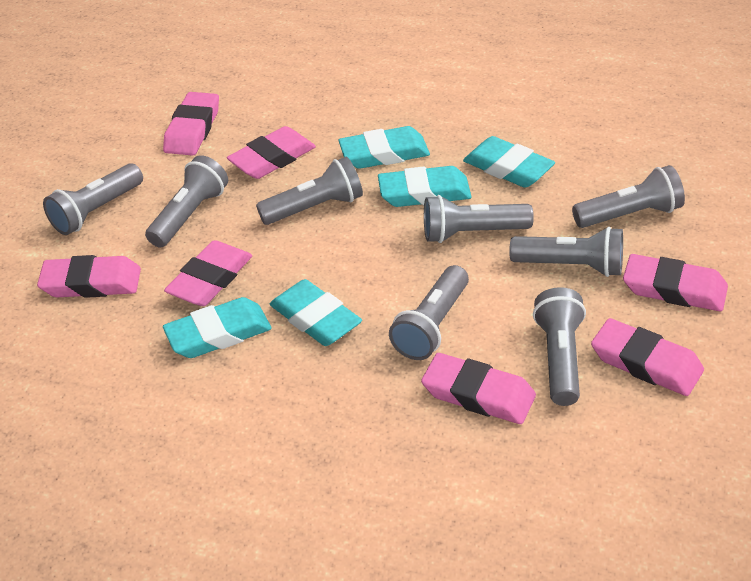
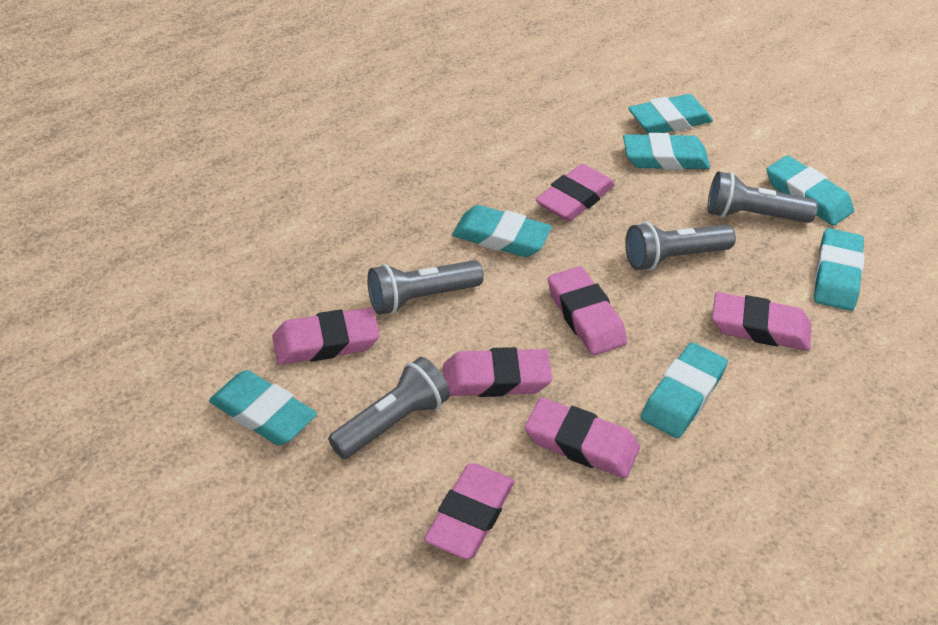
grey flashlight: [43,163,143,235] [145,155,228,248] [256,157,363,225] [389,265,469,360] [424,195,534,243] [509,227,623,277] [533,287,586,406] [572,165,685,228] = 8 -> [328,357,450,459] [367,260,484,315] [625,222,736,271] [708,171,818,223] = 4
turquoise eraser: [163,297,272,358] [270,279,362,346] [338,126,430,169] [378,166,472,207] [463,136,555,188] = 5 -> [209,370,317,445] [452,205,552,257] [623,133,710,170] [628,94,713,133] [641,342,728,438] [767,155,854,226] [814,228,865,311] = 7

